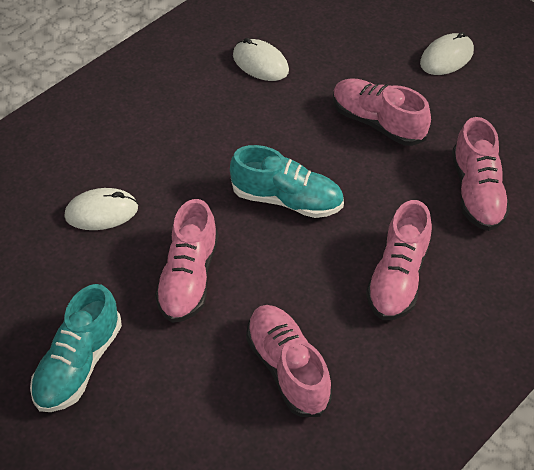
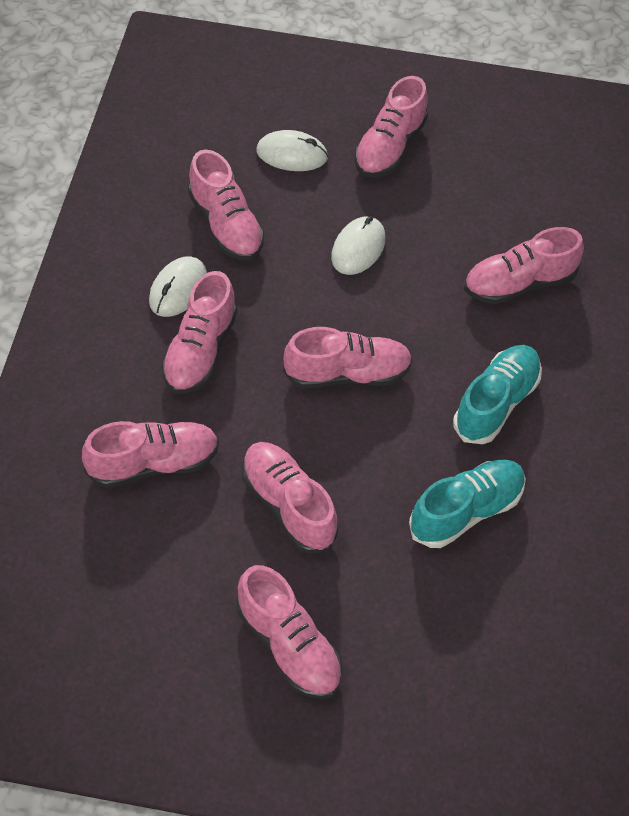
pink shoe: [155,199,218,323] [246,305,332,417] [333,78,431,146] [366,200,432,320] [452,117,511,231] = 5 -> [82,421,219,488] [161,271,237,394] [188,150,264,260] [236,565,343,699] [242,442,338,554] [283,327,413,388] [354,76,428,178] [464,227,584,304] = 8

